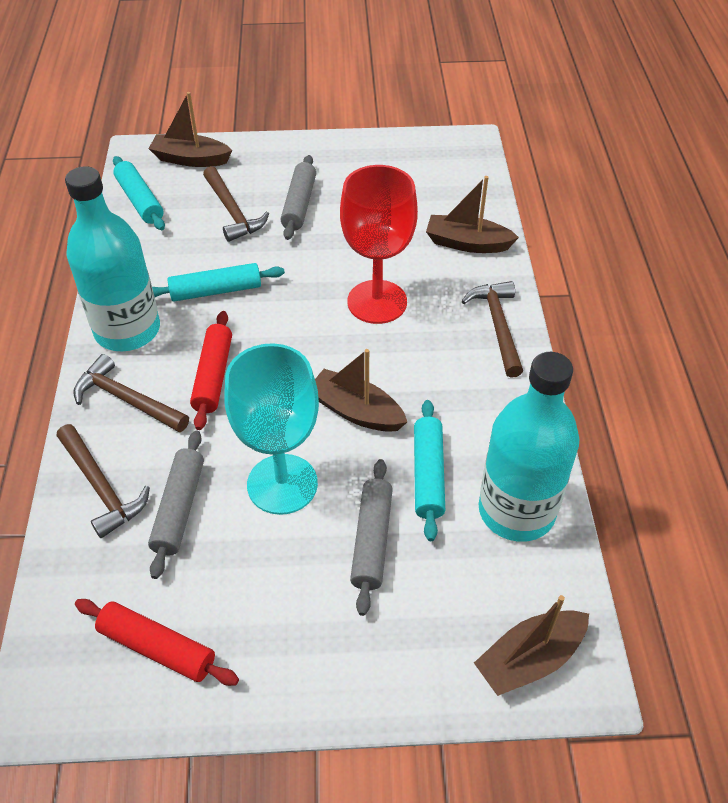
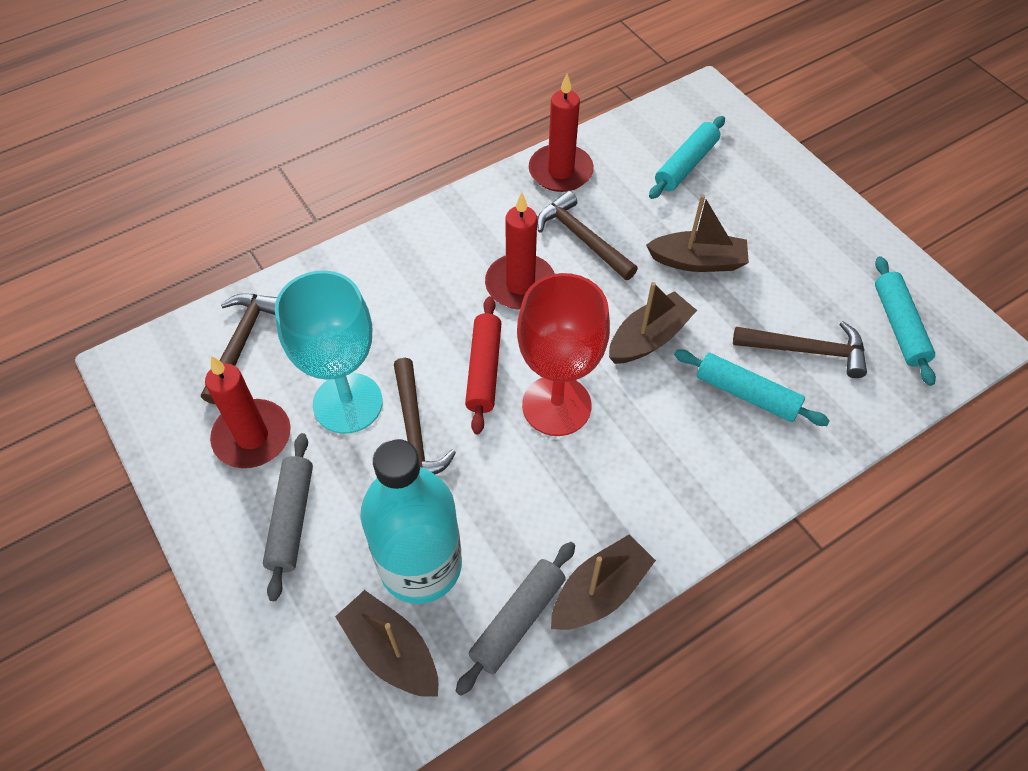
grey rolling pin: [148,430,204,579] [281,155,316,240] [350,459,393,616] = 3 -> [263,433,313,601] [456,542,575,696] = 2
red candle: none = 0 -> [205,356,291,468] [485,192,555,309] [529,74,594,192] = 3
red rolling pin: [75,599,239,686] [190,311,232,430] = 2 -> [465,296,502,435] = 1
turquoise bottle: [65,166,160,351] [479,352,579,542] = 2 -> [360,439,462,604] = 1

